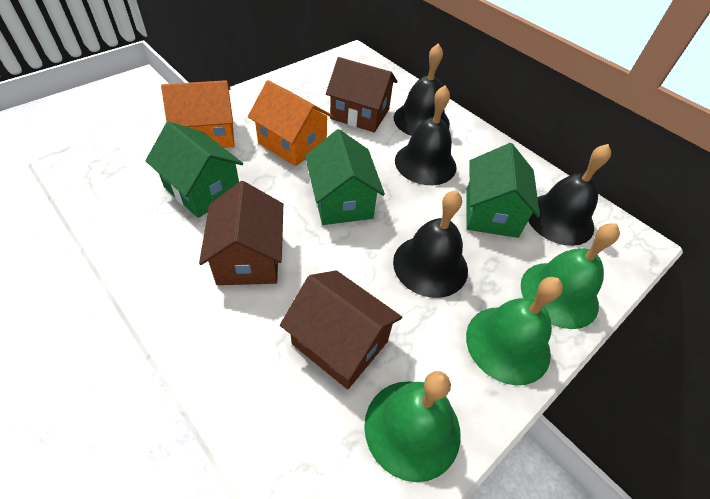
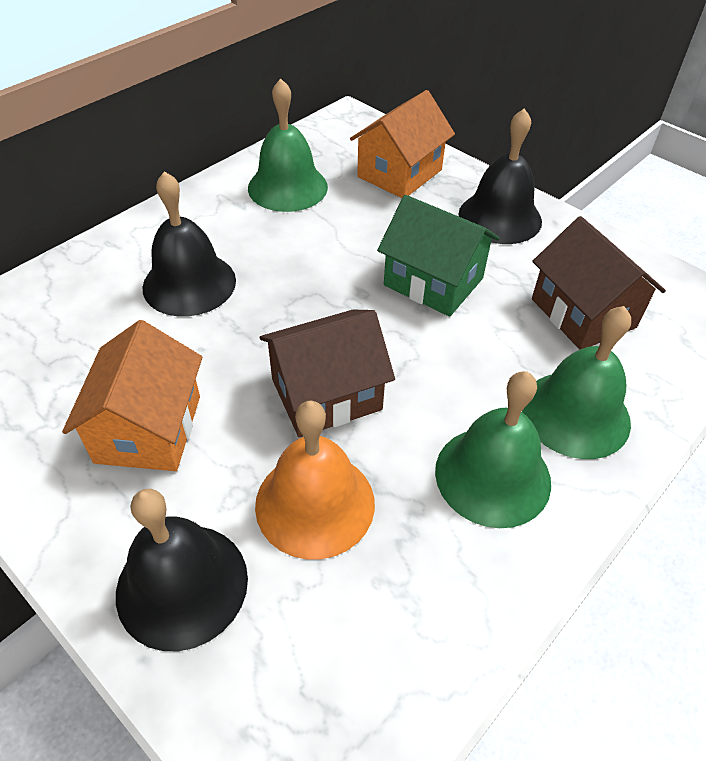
black bell: [393,190,468,298] [394,43,450,136] [395,86,457,185] [528,144,611,246] = 4 -> [116,489,248,651] [142,171,236,316] [459,108,542,244] = 3
brown house: [199,181,283,285] [280,270,402,389] [326,57,397,132] = 3 -> [260,310,395,437] [532,216,666,350] = 2
green house: [145,121,243,218] [305,129,385,225] [466,143,540,238] = 3 -> [377,195,499,317] = 1
orange bell: none = 0 -> [255,400,375,559] = 1

